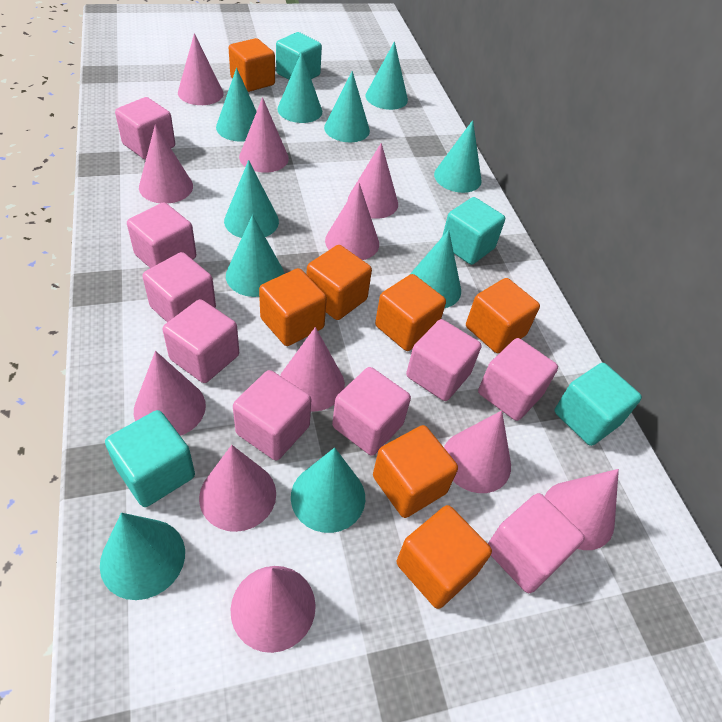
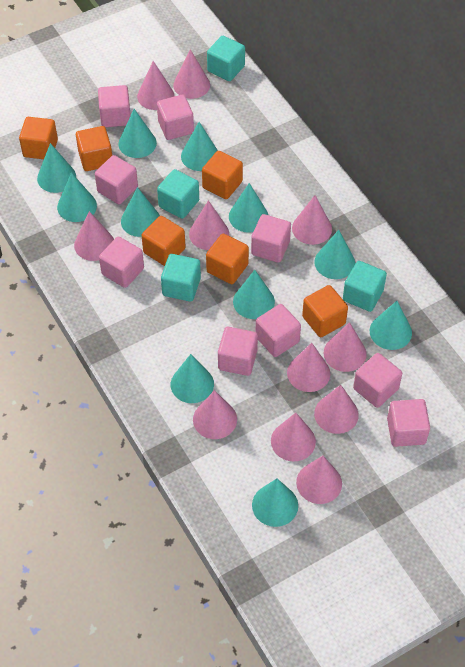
orange cube: [229,38,275,92] [259,268,327,346] [306,245,372,320] [373,425,458,518] [375,274,446,351] [397,505,492,609] [466,278,540,353] = 7 -> [19,117,58,159] [76,126,112,171] [142,216,186,266] [202,151,243,199] [206,234,249,284] [302,285,348,337] = 6
turquoise cone: [100,513,185,600] [216,68,257,142] [224,160,279,238] [226,215,284,297] [277,52,322,123] [291,447,365,533] [324,71,370,142] [366,41,408,110] [410,230,461,308] [434,120,482,193] = 10 -> [37,143,76,193] [57,172,97,222] [118,109,157,158] [121,187,160,237] [171,354,214,403] [181,122,218,171] [229,183,268,233] [233,270,275,319] [252,479,298,527] [314,230,355,279] [370,301,412,350] = 11

